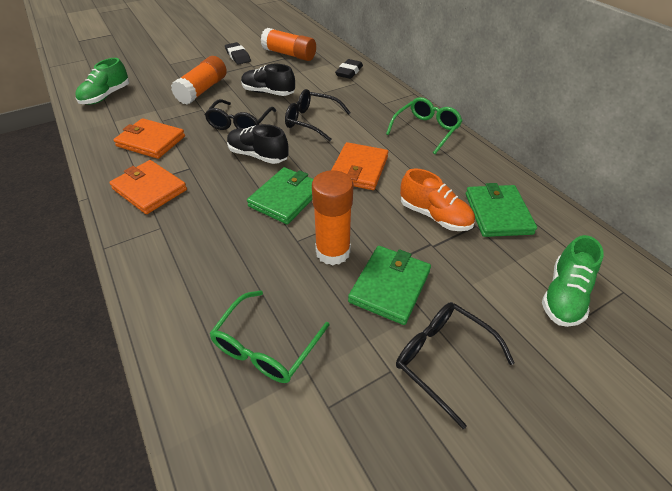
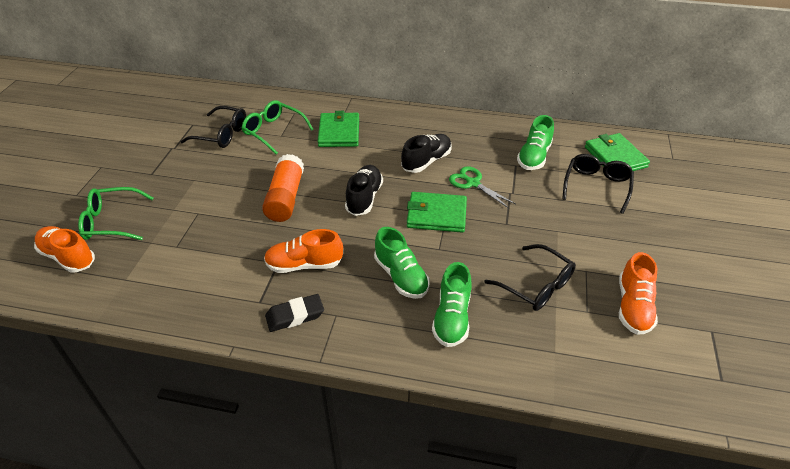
black eraser: [225,42,251,65] [335,59,363,79] = 2 -> [265,294,324,332] = 1
green scissors: none = 0 -> [449,166,516,208] = 1
green shoe: [75,58,129,104] [542,235,604,327] = 2 -> [374,227,429,299] [432,262,472,347] [517,115,554,170] = 3
orange glue stick: [171,56,227,104] [261,28,316,61] [312,170,353,265] = 3 -> [262,154,304,222] = 1
orange shoe: [400,168,475,231] = 1 -> [34,226,95,273] [264,229,343,273] [619,252,658,335] = 3
orange wallet: [109,160,187,214] [113,118,185,159] [332,142,388,190] = 3 -> none = 0

